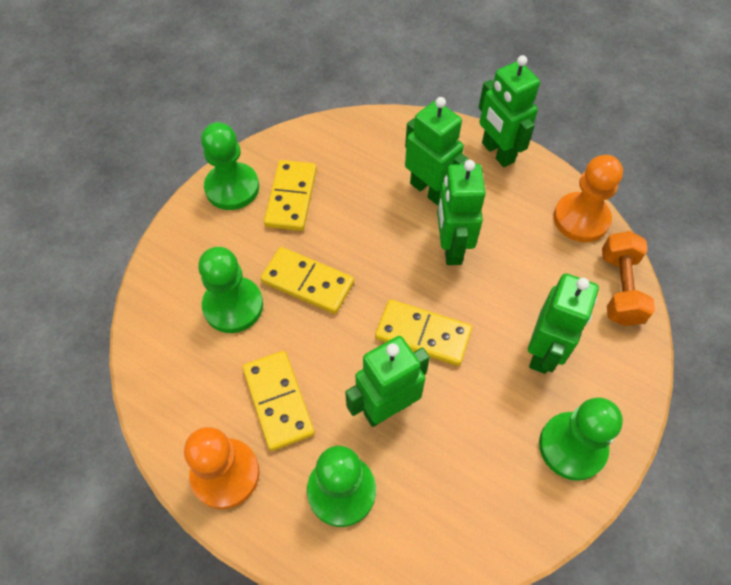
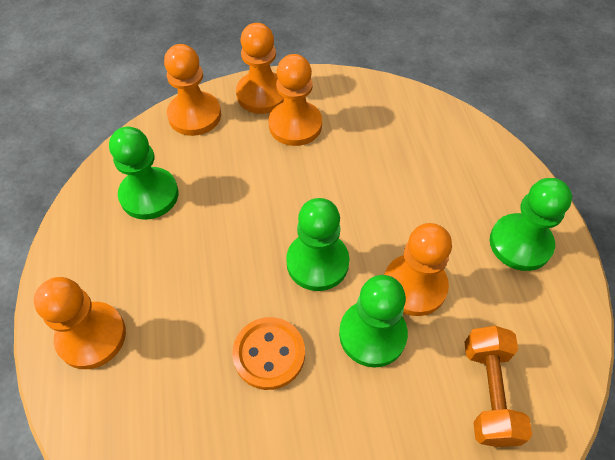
green robot: [345,336,430,427] [405,97,469,205] [437,160,486,265] [478,55,540,167] [528,273,599,374] = 5 -> none = 0
orange button: none = 0 -> [232,317,305,390] = 1
orange pawn: [184,427,260,509] [553,155,623,242] = 2 -> [34,277,126,369] [164,44,221,136] [236,23,284,114] [269,54,322,146] [384,223,452,316] = 5
yellow domino: [242,351,315,451] [260,247,354,314] [264,160,317,231] [375,299,472,366] = 4 -> none = 0

